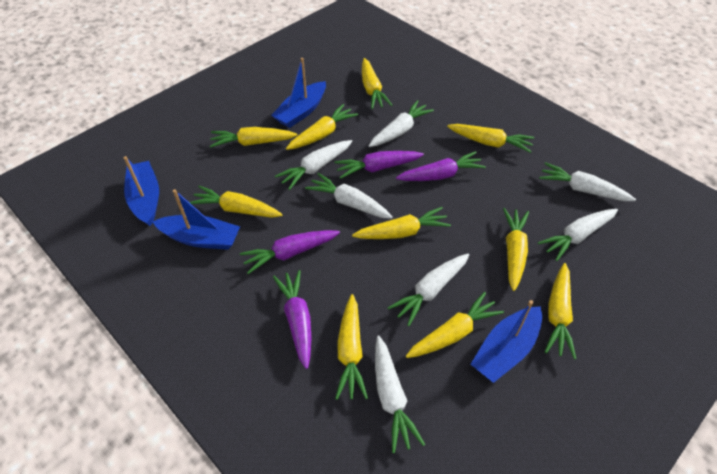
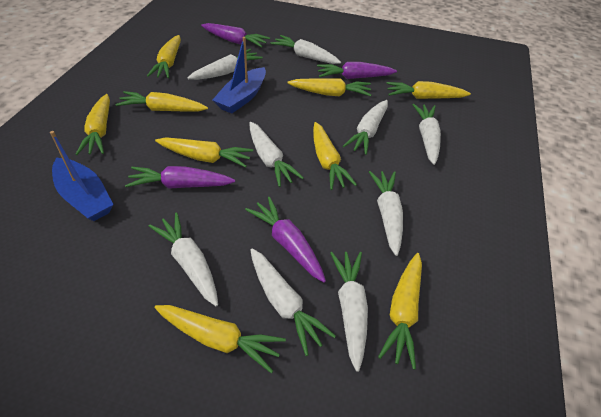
blue boat: [123,156,159,226] [152,189,240,250] [271,58,326,128] [470,300,542,383] = 4 -> [50,131,114,221] [212,37,266,113] = 2
white carrot: [275,140,352,190] [305,173,393,219] [369,100,434,147] [375,335,425,453] [388,254,469,326] [538,209,618,261] [539,162,636,201] = 7 -> [149,212,218,306] [188,49,262,80] [250,122,304,187] [251,248,336,356] [270,35,341,64] [330,252,368,372] [343,100,388,155] [369,171,403,256] [412,104,441,165] = 9
yellow carrot: [189,186,282,218] [210,127,297,148] [286,104,358,150] [335,294,368,400] [352,207,451,239] [362,58,393,109] [406,292,504,358] [447,124,534,153] [503,208,529,291] [545,263,576,359] = 10 -> [75,94,110,155] [115,91,208,111] [147,35,181,78] [155,137,253,168] [155,305,286,373] [288,78,371,96] [313,122,357,190] [378,253,422,370] [386,81,471,99] = 9

